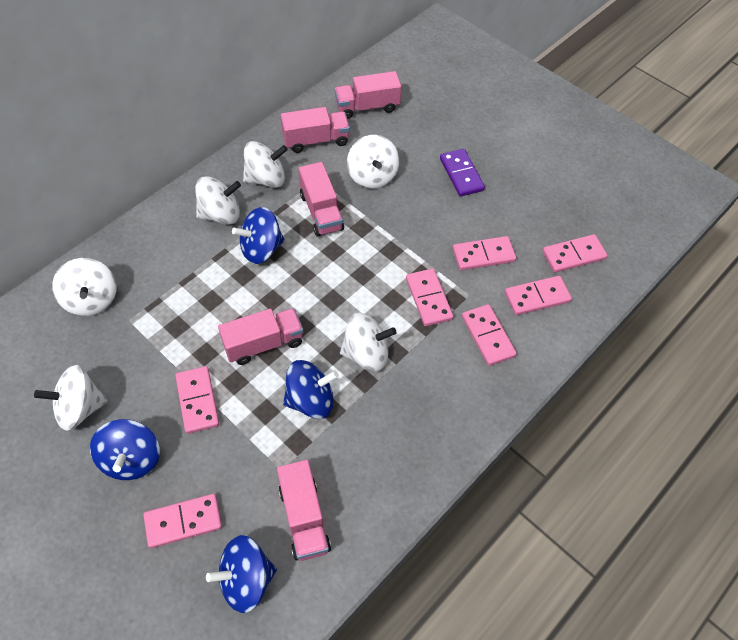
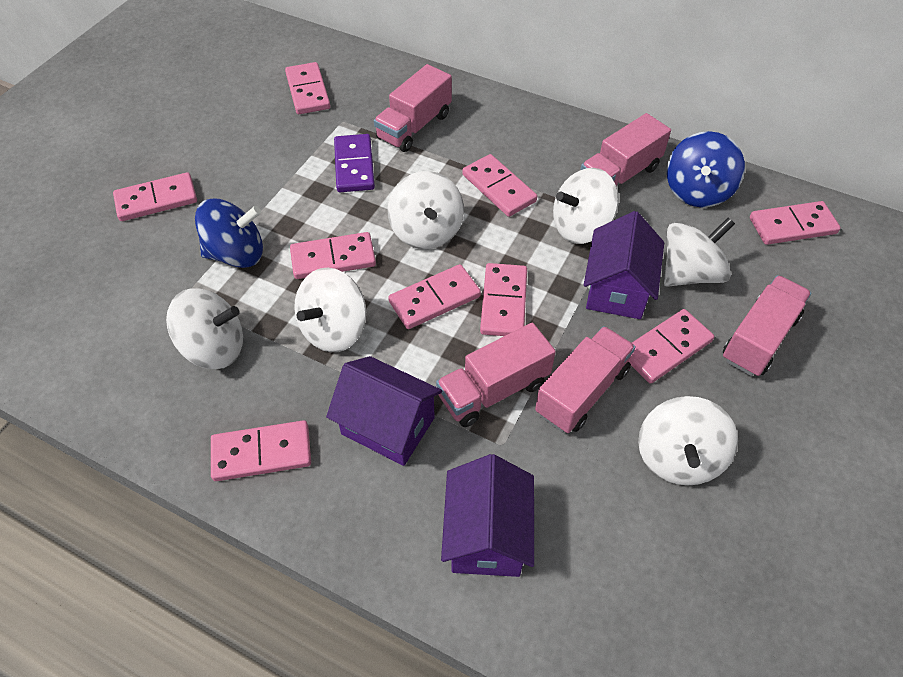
blue spinning top: [90,419,160,480] [206,535,277,613] [232,207,285,264] [283,360,339,419] = 4 -> [195,199,263,268] [667,131,745,208] = 2
pink domino: [143,494,222,548] [175,366,219,434] [406,268,453,326] [452,236,516,271] [462,304,517,366] [505,276,572,315] [542,234,608,273] = 7 -> [113,172,197,221] [211,420,311,481] [285,62,330,114] [290,232,376,279] [388,264,481,329] [462,154,537,217] [480,263,527,336] [629,309,714,384] [750,201,841,245] = 9
purple house: none = 0 -> [326,356,442,466] [441,454,534,577] [584,211,664,319] = 3

